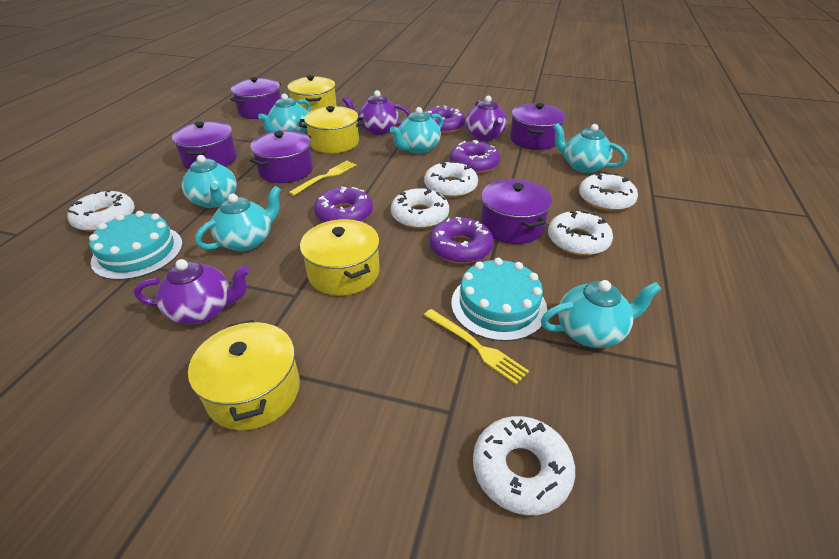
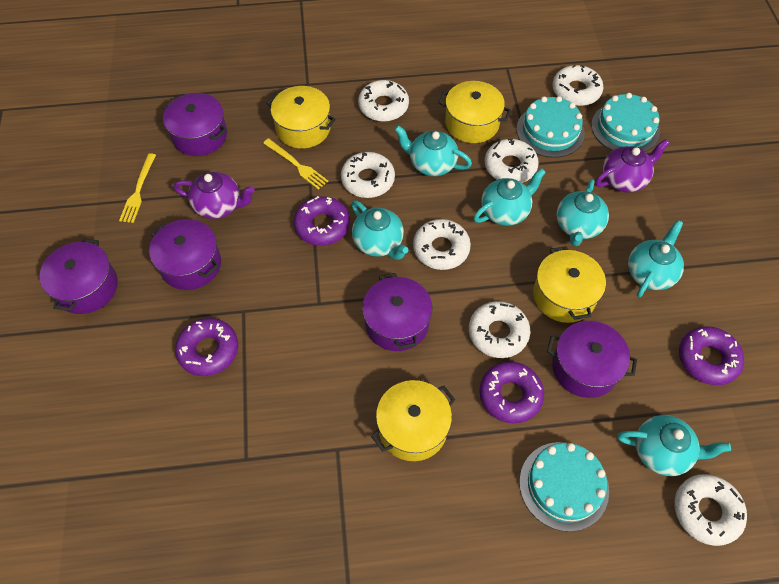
purple teapot: [134,259,250,324] [342,90,410,135] [465,96,507,141] = 3 -> [174,172,255,219] [595,139,670,193] = 2
turquoise cake: [89,211,183,280] [451,258,547,341] = 2 -> [516,96,585,158] [519,442,609,532] [591,93,660,152] = 3
white donut: [67,190,135,232] [391,188,449,229] [424,161,478,198] [473,416,575,515] [548,211,613,256] [579,173,638,211] = 6 -> [341,152,395,198] [358,80,409,122] [413,219,471,270] [469,301,530,358] [485,139,539,183] [552,65,604,106] [674,474,747,546] = 7

